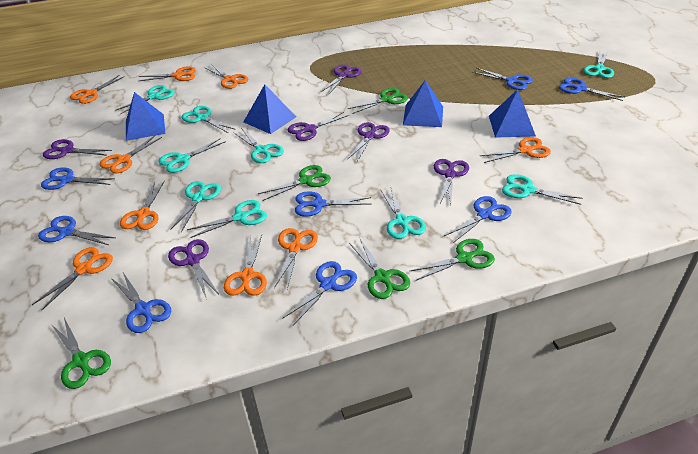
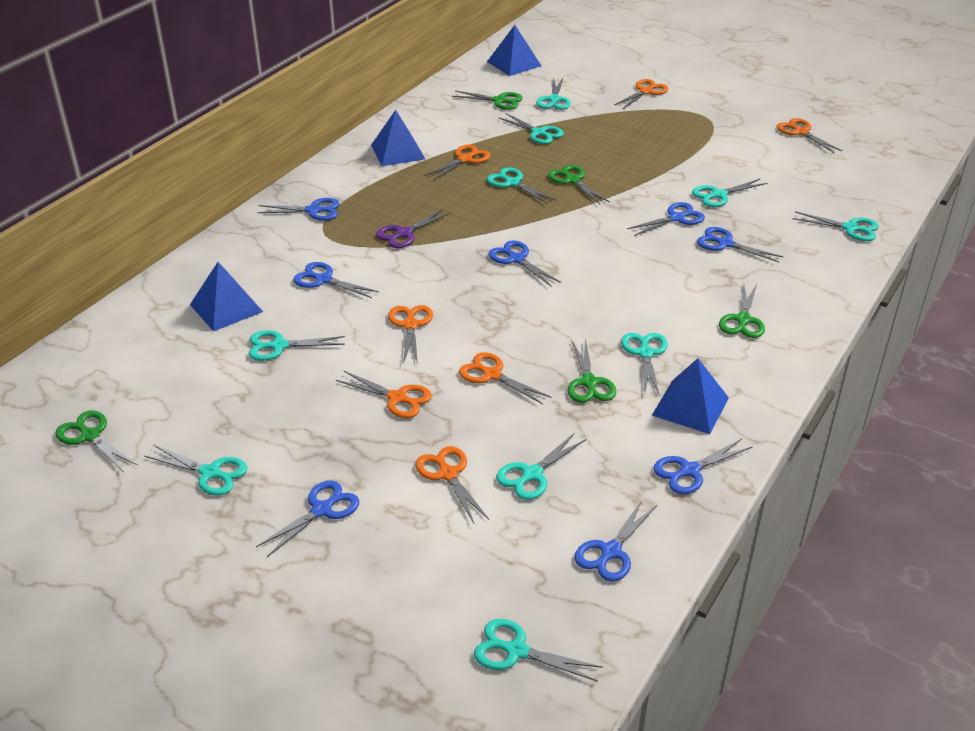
orange scissors: [32,247,113,310] [70,75,125,104] [100,135,162,174] [120,180,165,230] [139,66,196,81] [204,64,248,89] [224,235,267,296] [274,228,318,289] [480,137,551,163] = 9 -> [336,371,432,418] [388,305,433,364] [415,446,489,523] [425,144,490,181] [459,352,551,404] [614,79,668,109] [777,118,842,153] = 7
purple scissors: [43,139,112,159] [168,239,219,297] [287,112,349,141] [321,65,361,95] [348,122,390,161] [434,159,469,204] = 6 -> [376,209,451,248] = 1
turquoise scissors: [115,85,174,114] [159,138,226,173] [170,181,221,232] [182,106,236,133] [187,200,267,238] [233,128,284,163] [380,188,426,239] [502,174,583,205] [584,50,614,78] = 9 -> [144,445,248,496] [248,330,345,361] [474,619,603,682] [487,167,556,204] [496,433,586,500] [498,113,564,144] [536,77,571,110] [621,333,668,396] [692,179,767,207] [792,211,879,241] = 10

